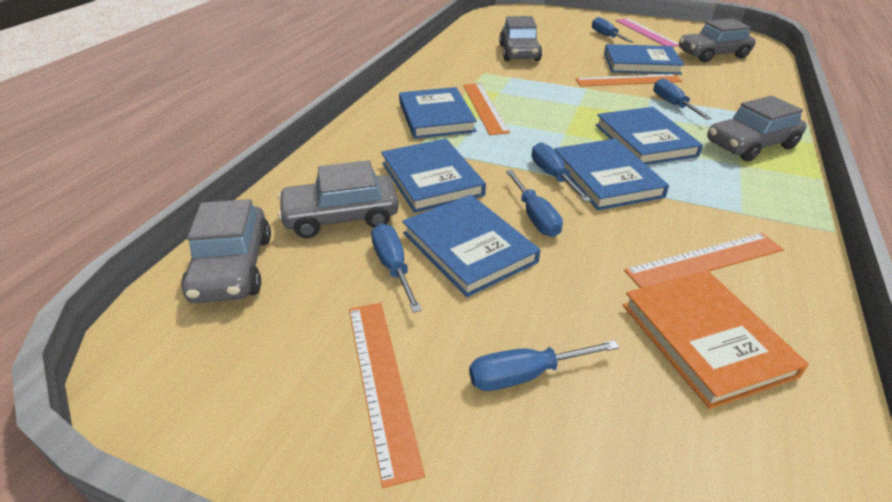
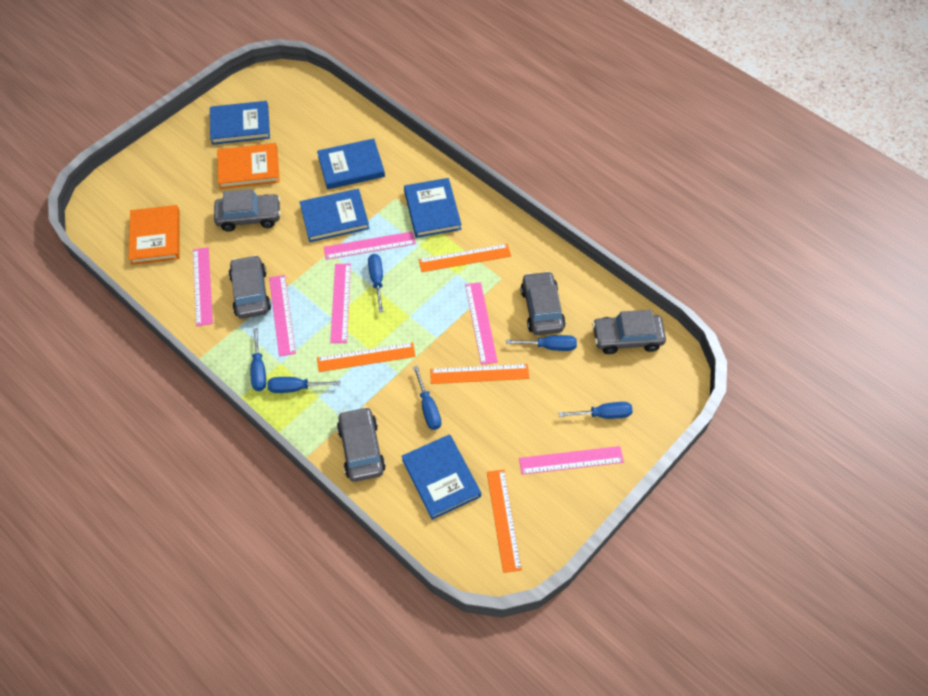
blue book: [381,139,486,213] [399,87,477,139] [402,194,541,297] [554,139,669,210] [595,107,703,165] [604,44,684,75] = 6 -> [210,101,270,145] [300,189,370,242] [317,139,385,189] [402,434,481,520] [404,178,461,238] = 5
orange book: [623,270,809,409] = 1 -> [129,205,179,265] [217,143,280,189] = 2
pink ruler: [616,18,679,47] = 1 -> [193,247,213,326] [269,275,296,357] [324,231,416,260] [330,264,351,343] [465,282,498,365] [519,446,624,475] = 6

